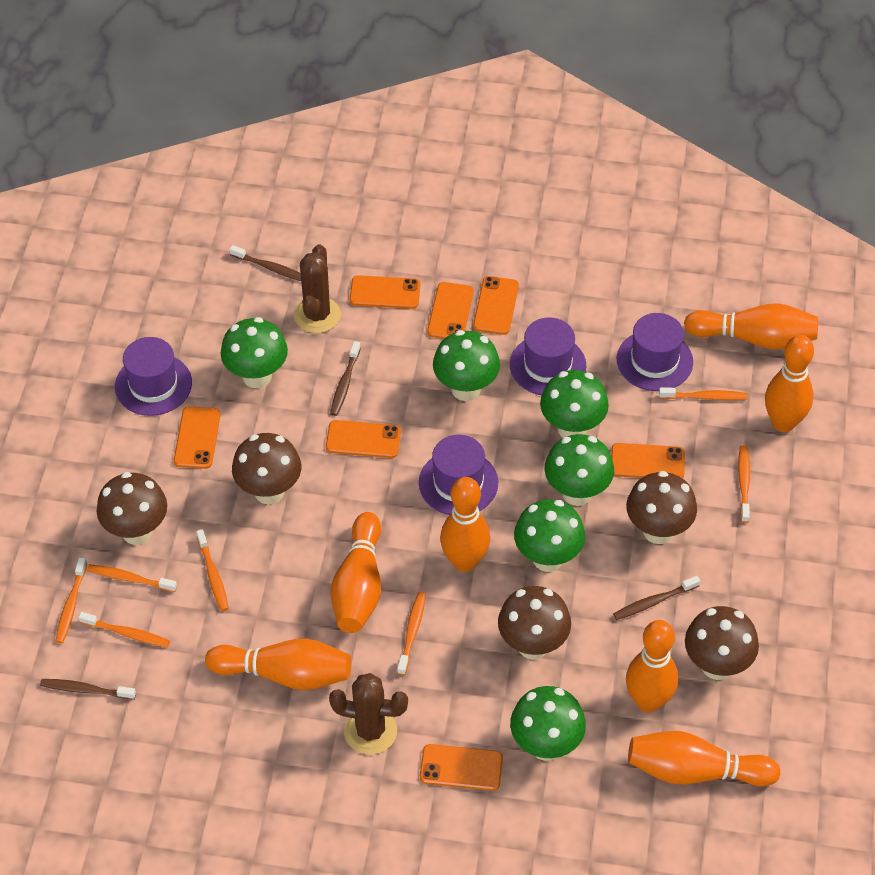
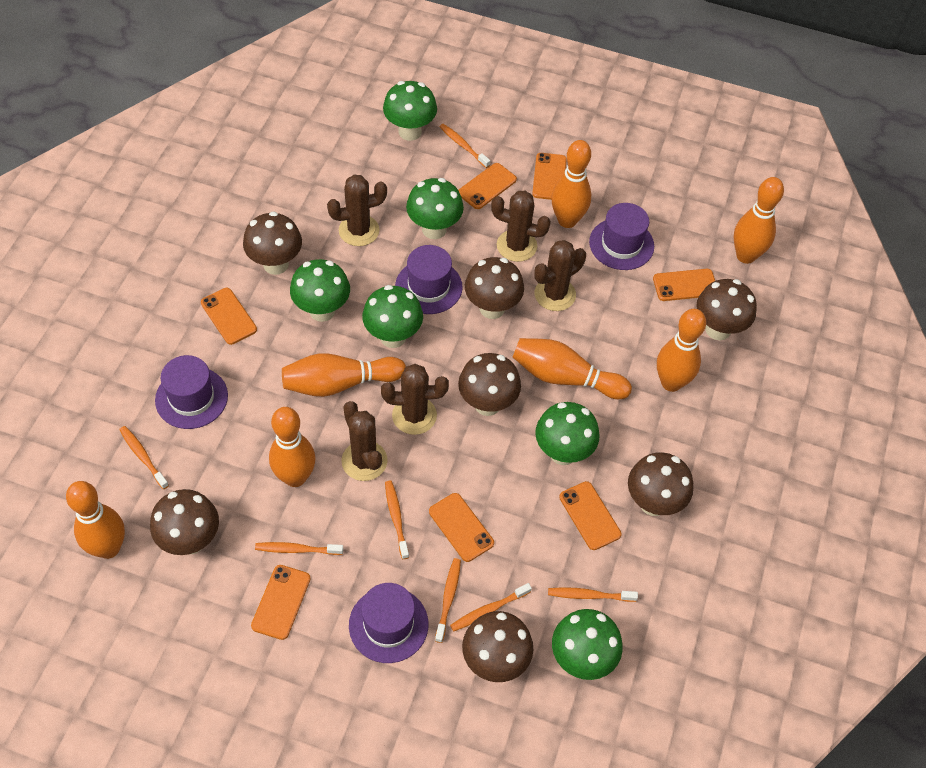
brown cactus: [294,244,341,333] [329,673,408,755] = 2 -> [327,174,387,246] [341,401,388,481] [381,364,449,435] [491,191,551,262] [535,240,586,311] = 5
brown mushroom: [97,472,167,545] [232,433,301,504] [498,586,571,659] [626,471,697,544] [685,606,759,680] = 5 -> [150,489,219,555] [243,212,302,275] [458,353,521,416] [462,611,533,682] [465,257,524,319] [628,452,693,516] [696,279,757,340] = 7
brown toothbrush: [40,679,136,700] [230,245,301,281] [330,341,361,416] [613,576,700,620] = 4 -> none = 0

